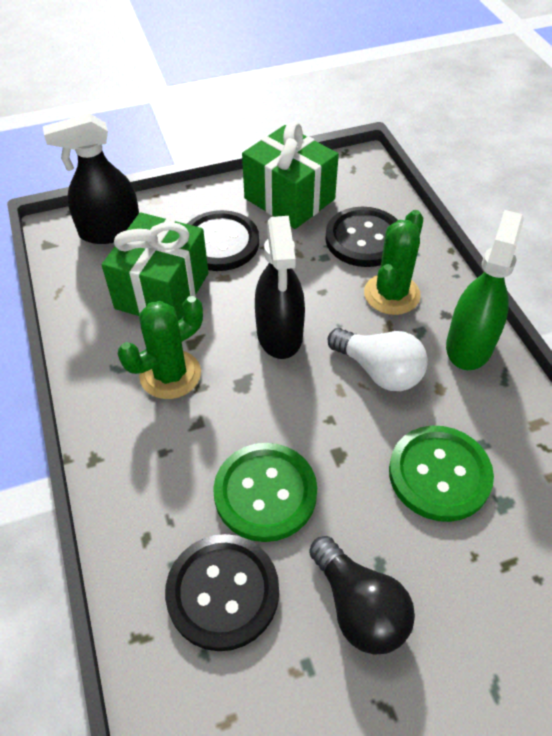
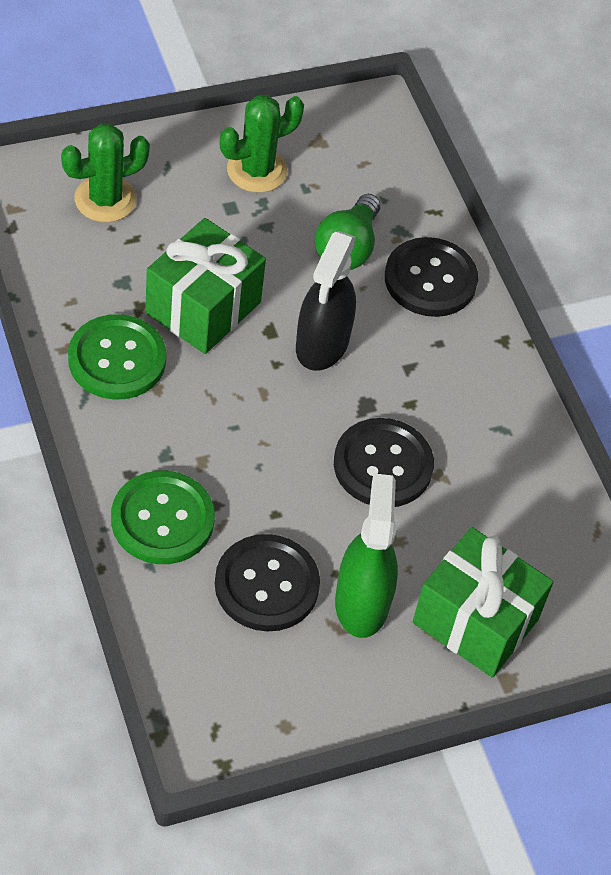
black light bulb: [309,536,415,655] = 1 -> none = 0
black spray bottle: [43,113,139,244] [255,216,305,359] = 2 -> [296,231,356,371] = 1
green light bulb: none = 0 -> [315,194,380,270] = 1
white light bulb: [328,328,428,391] = 1 -> none = 0

